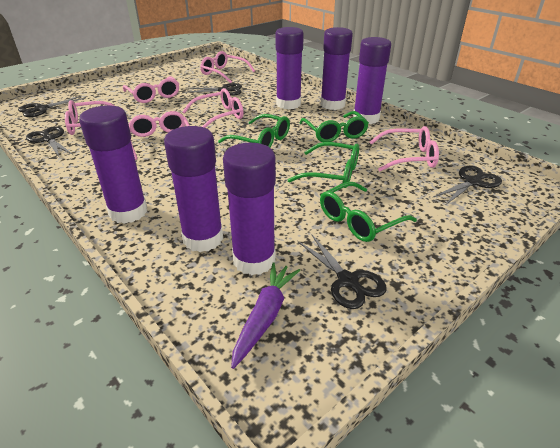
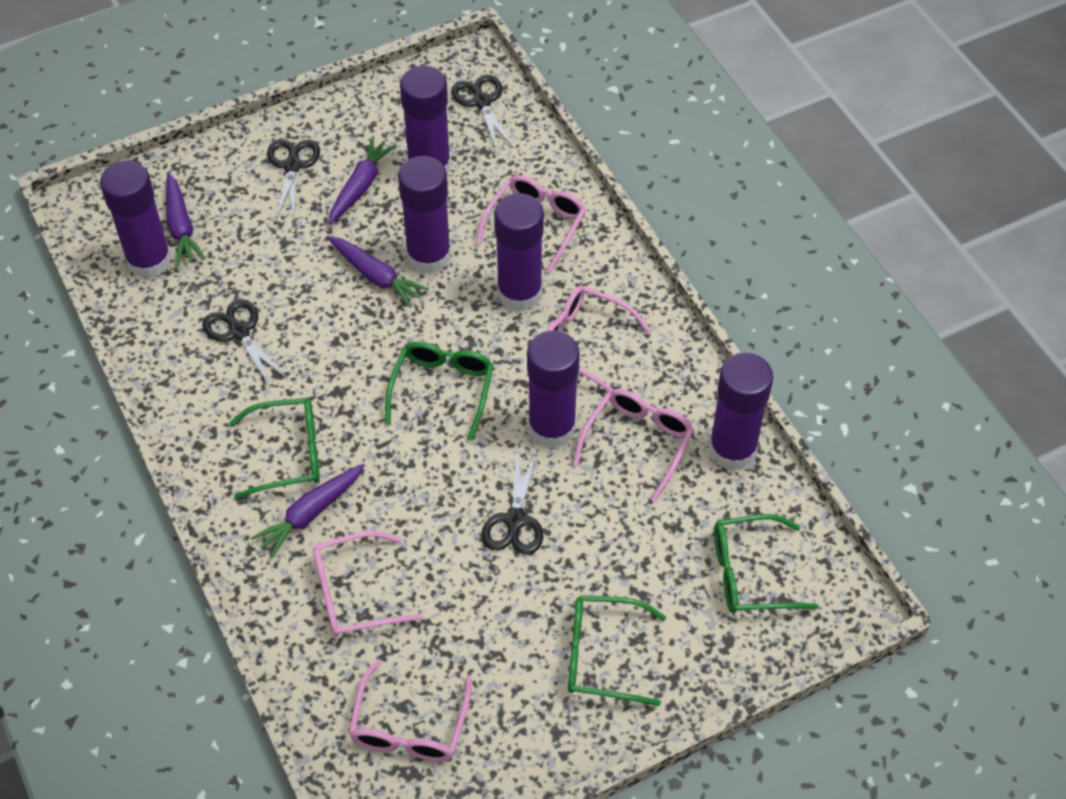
black scissors: [18,96,85,117] [26,126,73,158] [184,83,242,96] [298,234,387,309] [433,166,502,205] = 5 -> [202,299,288,388] [267,139,320,221] [451,74,514,151] [481,451,543,555] = 4
pink glasses: [65,100,115,135] [123,76,179,103] [129,111,190,160] [182,88,244,128] [200,51,255,83] [370,126,439,171] = 6 -> [313,531,423,637] [348,660,472,762] [476,175,586,273] [546,286,651,391] [573,389,694,502] = 5
purple carrot: [231,263,300,369] = 1 -> [166,172,206,266] [251,464,365,558] [327,236,429,308] [329,136,397,224] = 4

